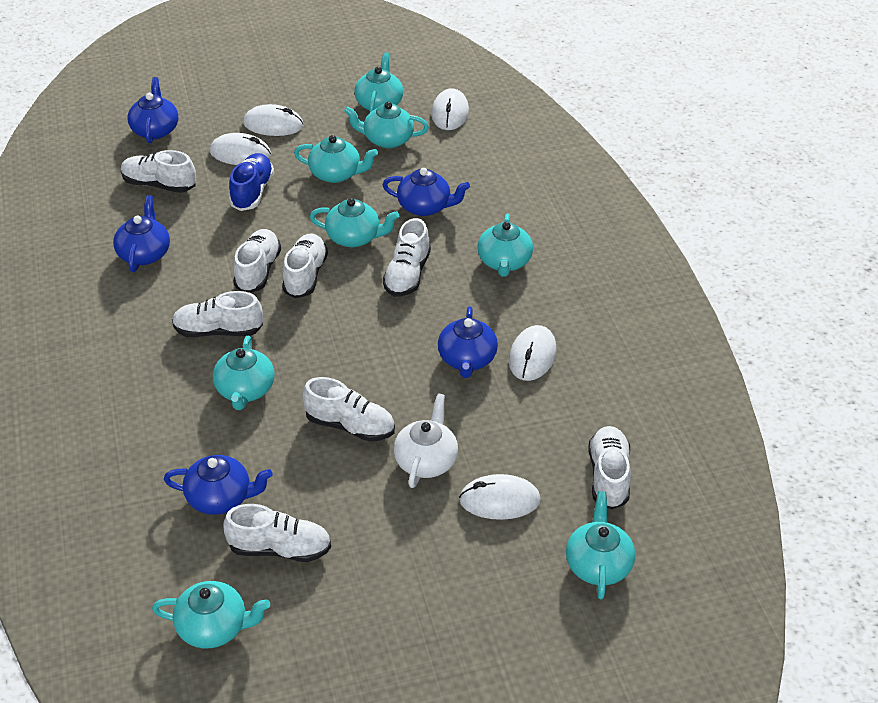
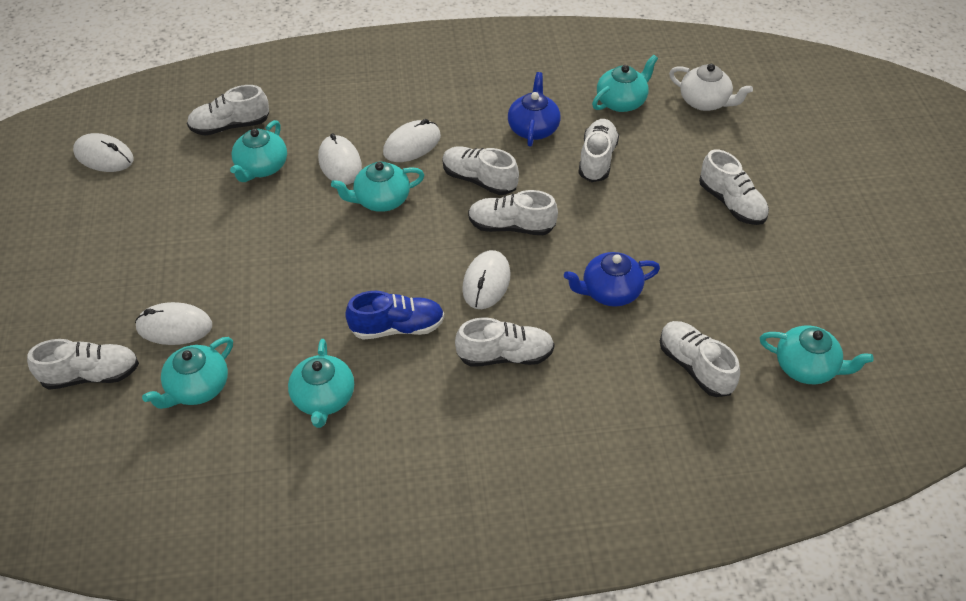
blue teapot: [113,195,170,272] [128,77,178,144] [164,455,273,515] [383,168,470,216] [438,307,498,378] = 5 -> [508,72,561,147] [564,252,660,307] = 2
turquoise teapot: [152,581,270,649] [213,336,274,410] [294,135,378,183] [310,198,399,247] [344,102,429,148] [354,52,403,112] [477,213,533,277] [566,491,635,599] = 8 -> [142,337,233,409] [230,120,287,182] [288,339,354,428] [331,161,424,212] [592,55,658,112] [760,325,874,384] = 6

